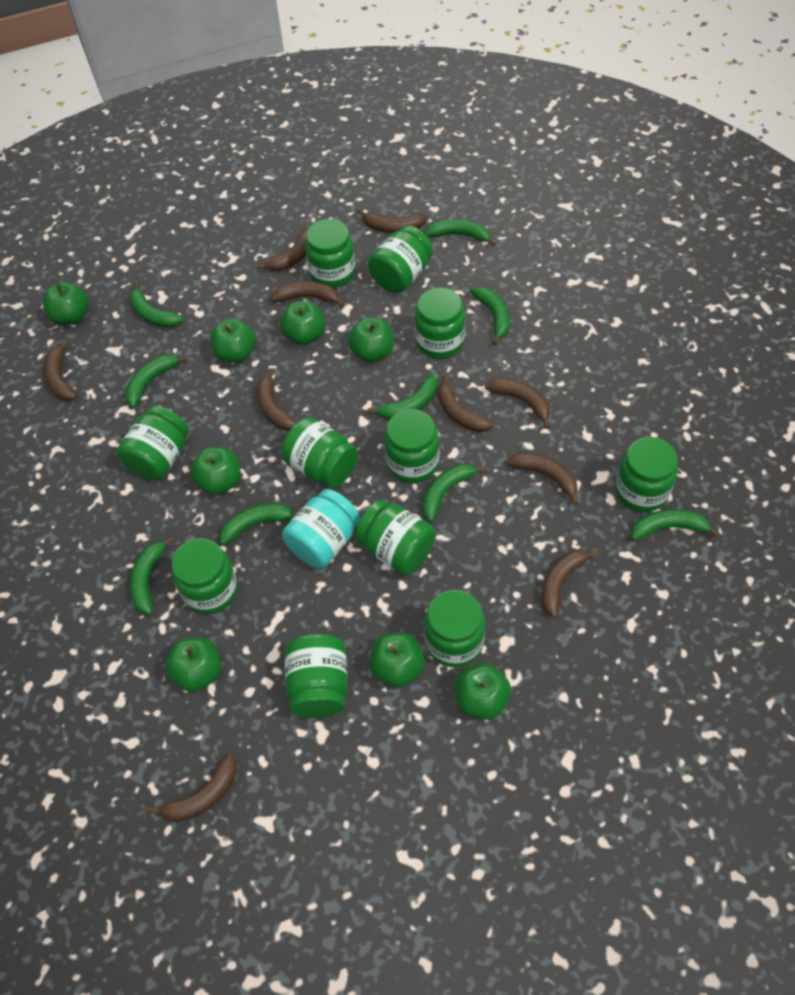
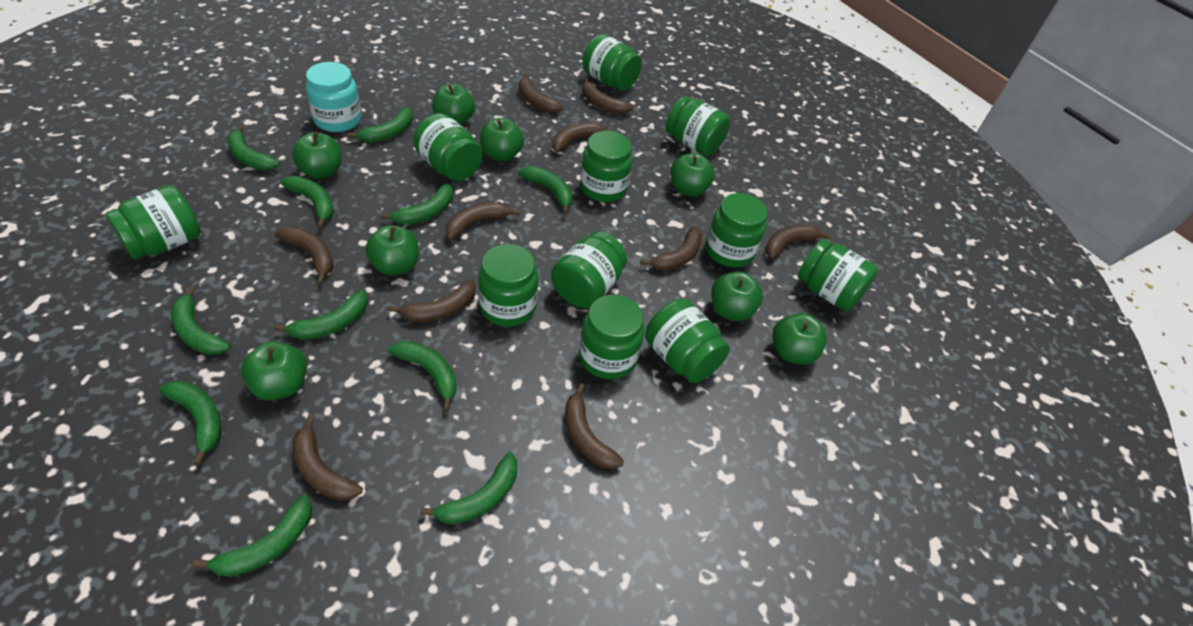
green banana: [125,355,187,408] [129,282,183,327] [130,536,174,615] [219,504,295,545] [368,374,437,420] [422,464,487,522] [425,219,496,246] [470,286,510,345] [631,509,719,541] = 9 -> [159,381,221,465] [171,286,230,355] [192,494,312,577] [227,125,280,171] [274,290,368,340] [280,176,333,228] [348,107,413,143] [381,184,453,225] [388,341,457,411] [420,452,517,524] [518,166,573,214] = 11

